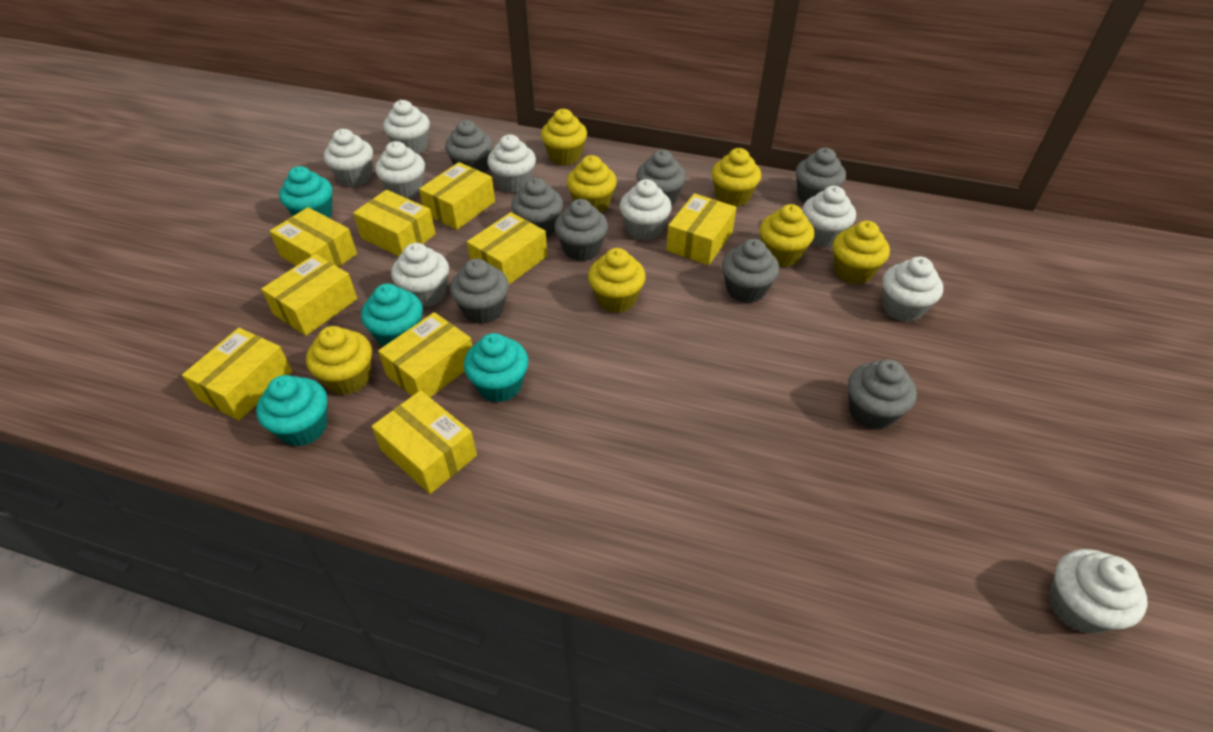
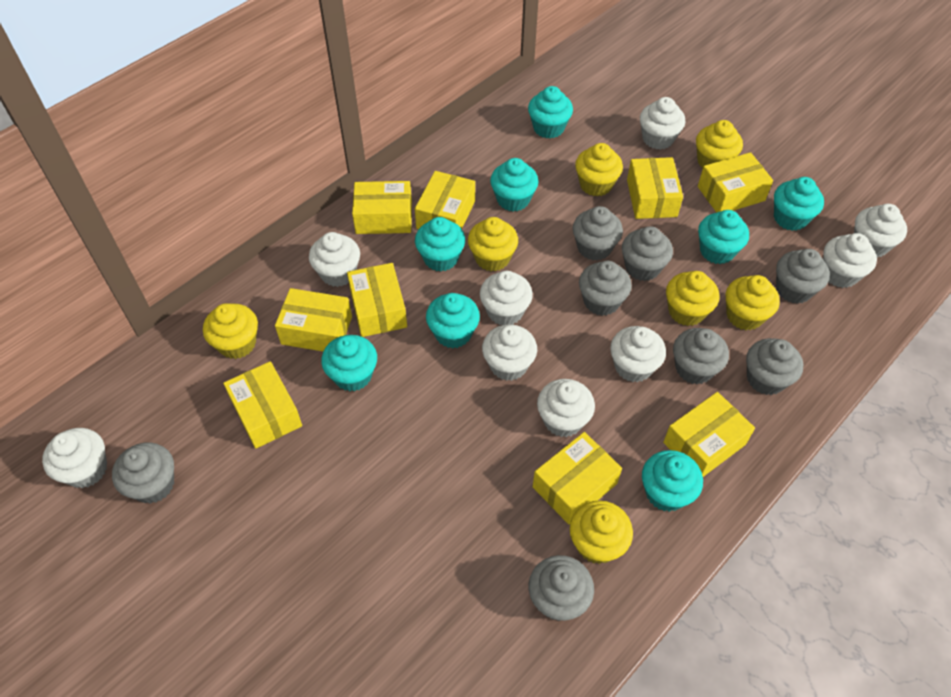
turquoise cupcake: [256,375,327,446] [279,166,332,218] [361,284,423,346] [464,333,528,402] = 4 -> [321,335,377,392] [415,217,465,271] [426,293,480,348] [490,158,539,212] [528,86,573,139] [642,450,703,512] [698,210,749,264] [774,177,824,231] = 8

